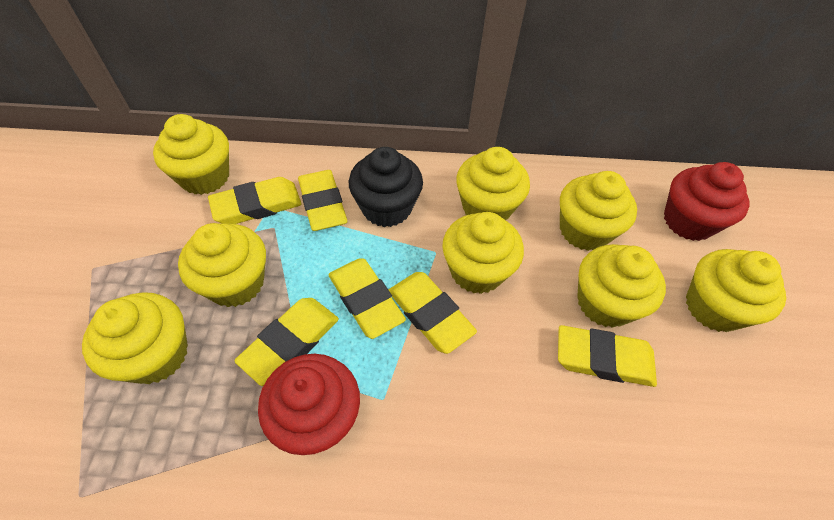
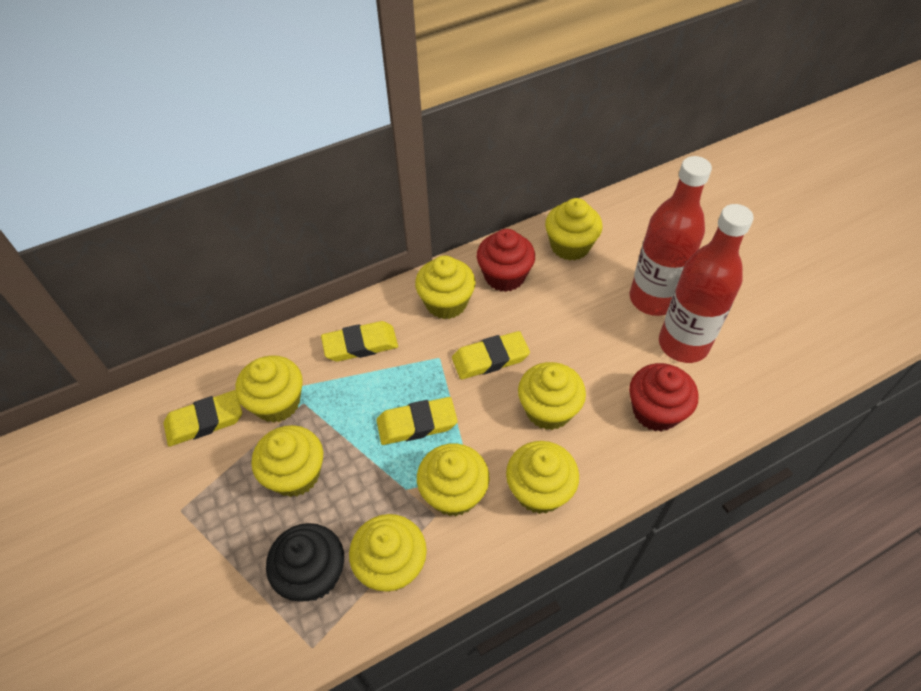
red bottle: none = 0 -> [630,156,712,316] [659,204,754,363] = 2
yellow eraser: [208,177,302,224] [234,298,339,386] [298,170,347,231] [329,258,406,339] [389,272,477,354] [558,325,657,387] = 6 -> [164,390,242,447] [321,321,398,362] [377,397,458,445] [452,331,530,379] = 4

